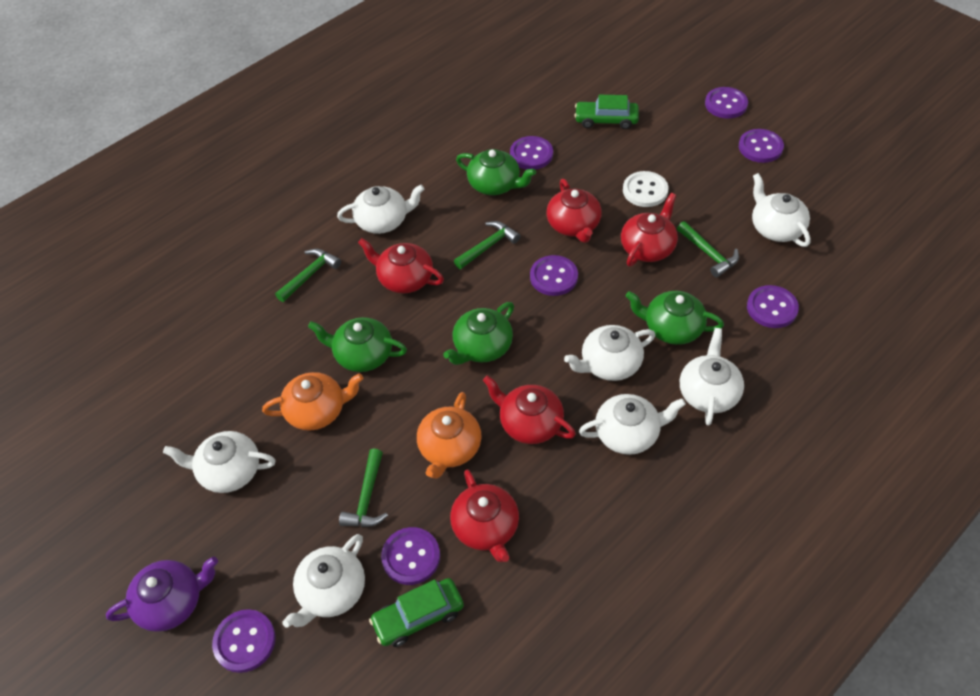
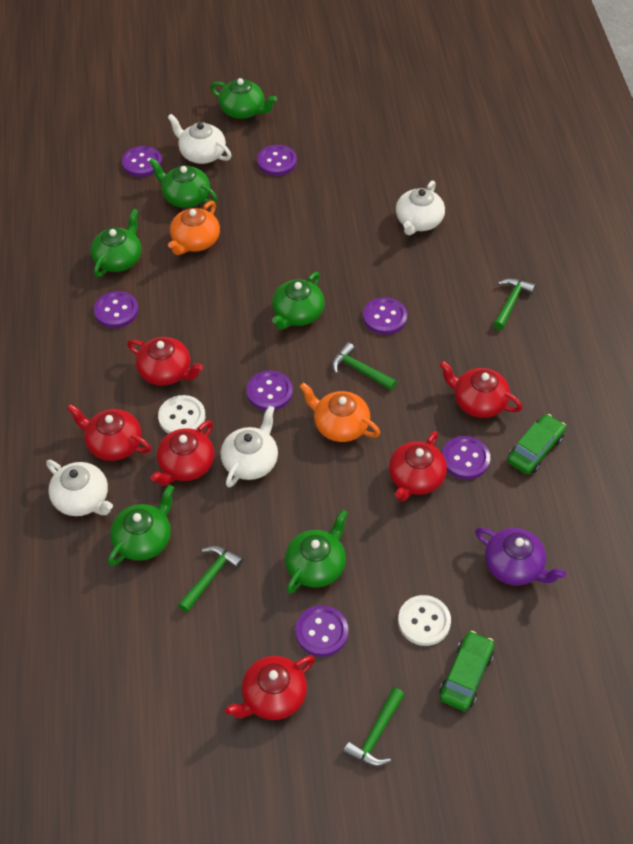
green teapot: [308,317,407,372] [443,302,514,365] [456,149,536,195] [626,291,724,345] = 4 -> [91,208,142,277] [108,485,174,566] [149,158,217,208] [210,78,277,119] [272,272,325,330] [285,510,348,594] = 6
red teapot: [358,238,444,293] [450,469,519,562] [483,375,576,444] [546,179,602,243] [621,193,678,266] = 5 -> [67,404,151,461] [127,337,203,386] [150,420,214,486] [225,655,315,720] [389,431,447,502] [439,361,523,418] = 6
white button: [623,171,668,207] = 1 -> [158,395,205,434] [398,595,451,646] = 2
white teapot: [163,431,276,493] [282,534,365,628] [337,185,424,234] [564,325,655,381] [579,394,686,455] [680,328,744,426] [752,173,811,247] = 7 -> [46,460,113,516] [167,114,232,164] [221,406,278,487] [396,181,445,235] = 4

